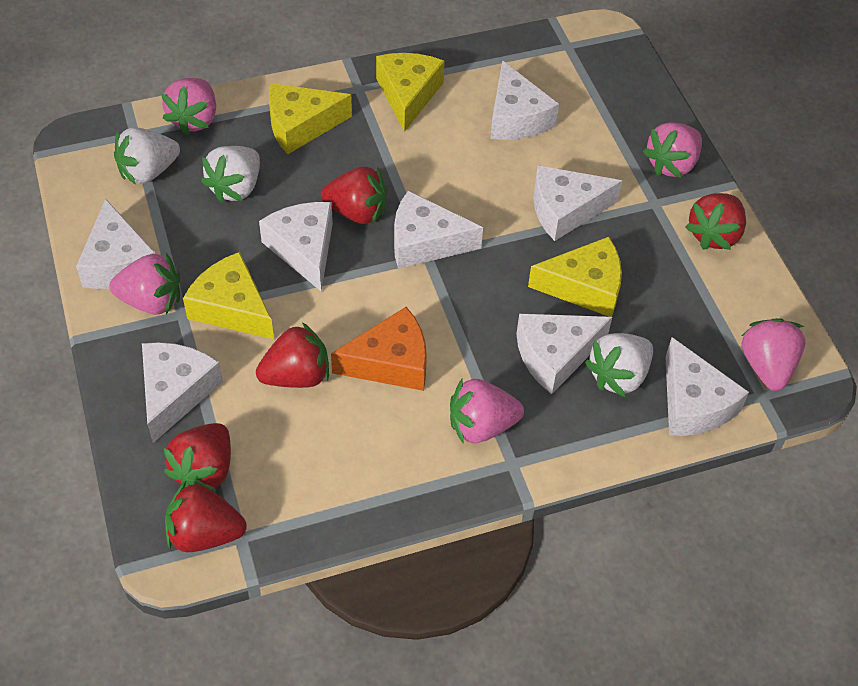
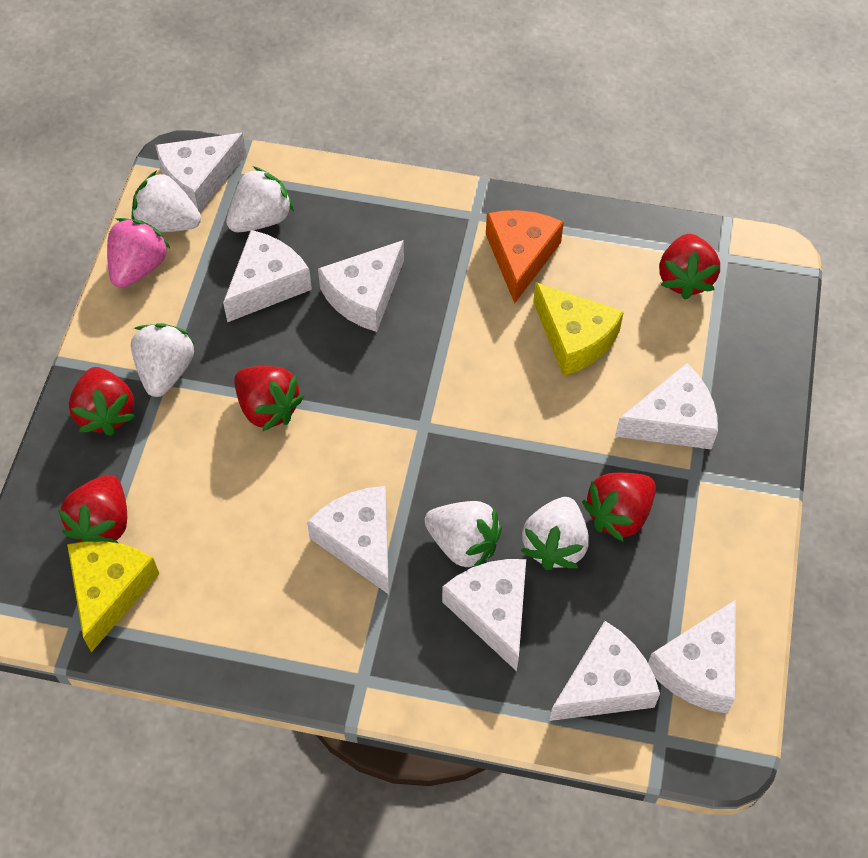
pink strawberry: [109,253,180,315] [161,78,216,135] [450,379,524,444] [643,122,702,178] [742,318,806,391] = 5 -> [107,218,171,288] = 1
white strawberry: [114,127,180,185] [201,146,260,203] [585,333,653,397] = 3 -> [131,323,195,397] [132,170,201,232] [226,166,294,232] [424,501,502,567] [520,497,589,570] = 5
yellow cheese: [183,252,274,339] [269,83,352,154] [376,53,445,132] [528,237,622,317] = 4 -> [67,541,159,652] [533,282,624,376] = 2

